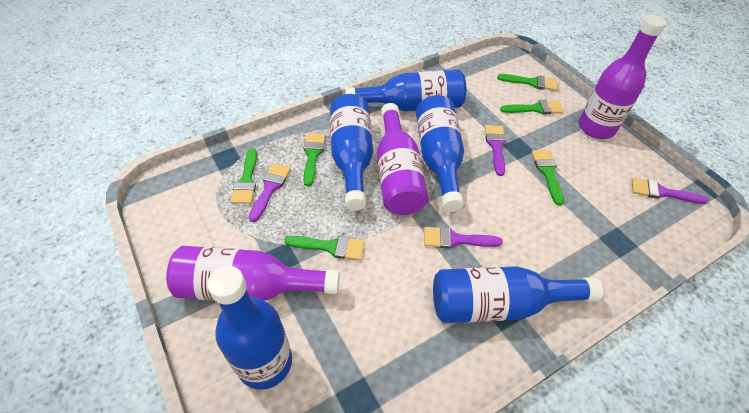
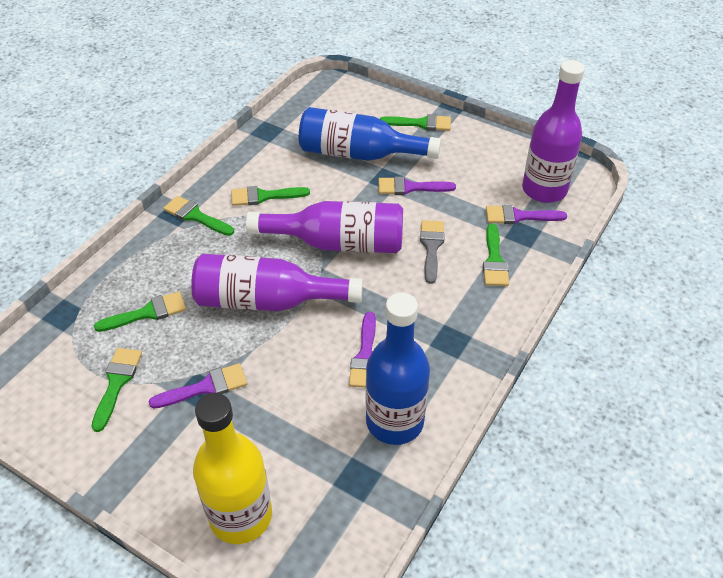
blue bottle: [207,266,292,390] [330,94,373,211] [345,69,466,111] [416,95,464,212] [433,266,603,323] = 5 -> [299,107,441,161] [366,293,430,445] = 2
grey brush: none = 0 -> [420,220,444,284] = 1
yellow bottle: none = 0 -> [193,393,272,544] = 1

